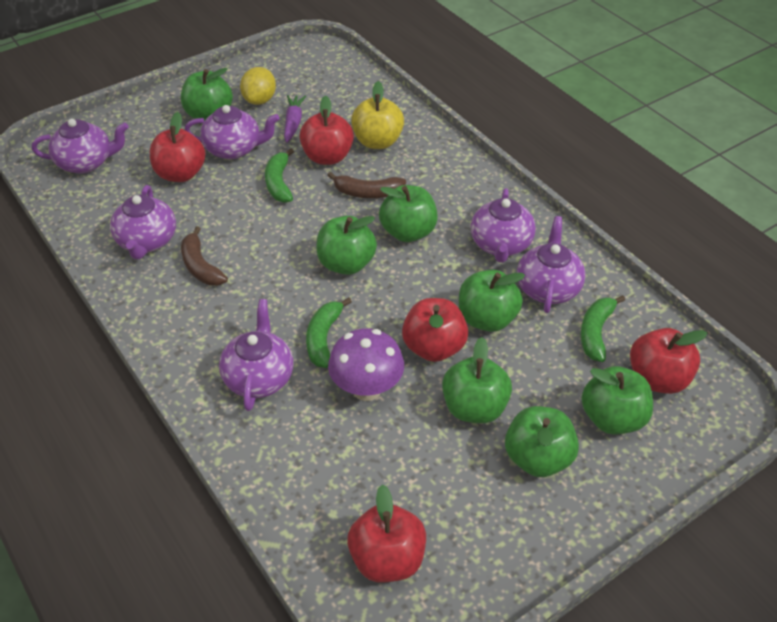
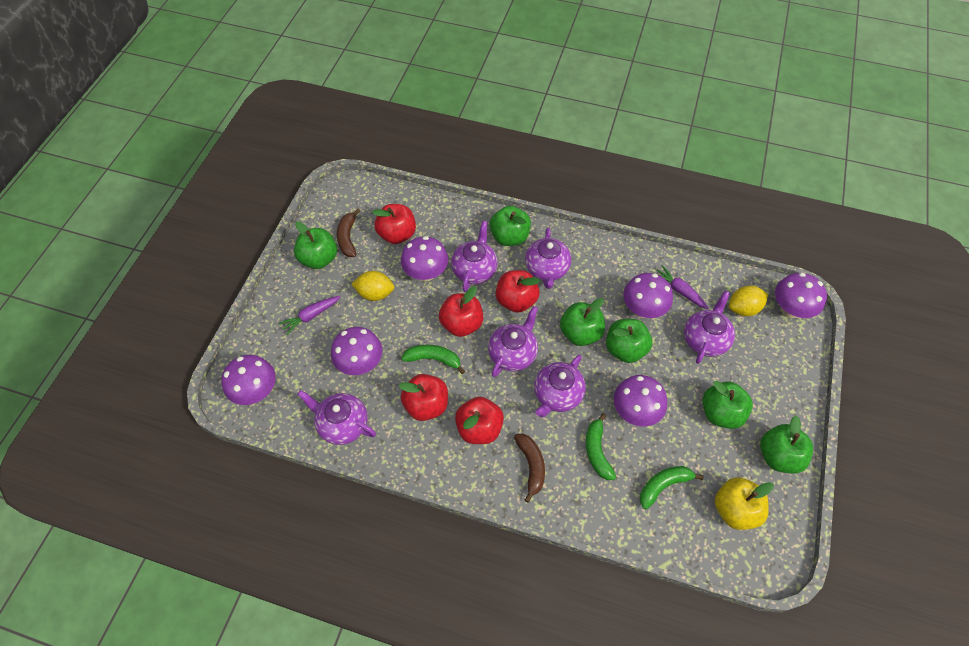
green apple: [181,68,233,121] [316,216,377,275] [379,185,438,242] [442,337,512,423] [459,270,525,332] [505,406,579,477] [581,366,653,435] = 7 -> [294,221,337,269] [490,206,531,246] [560,298,605,346] [606,319,652,363] [703,381,753,429] [760,415,813,473] = 6
purple carrot: [284,95,306,143] = 1 -> [279,296,340,335] [657,265,708,309] = 2
purple mushroom: [328,328,404,401] = 1 -> [221,355,276,405] [331,327,382,375] [401,236,448,281] [614,375,667,427] [623,273,673,318] [775,273,827,318] = 6
yellow lemon: [240,67,276,105] = 1 -> [351,271,395,301] [729,286,768,316] = 2

